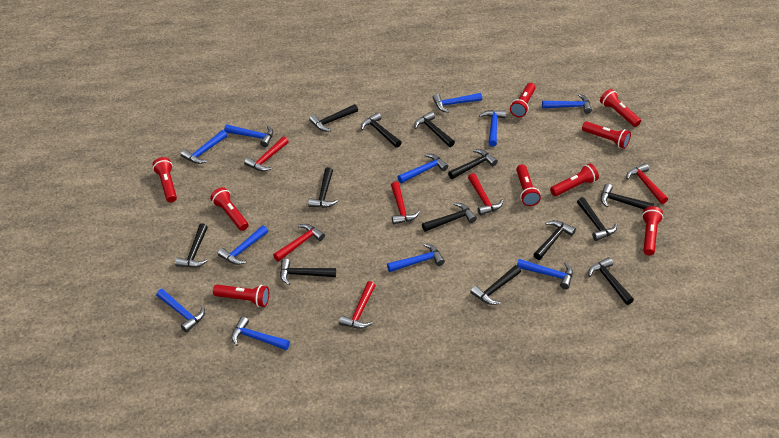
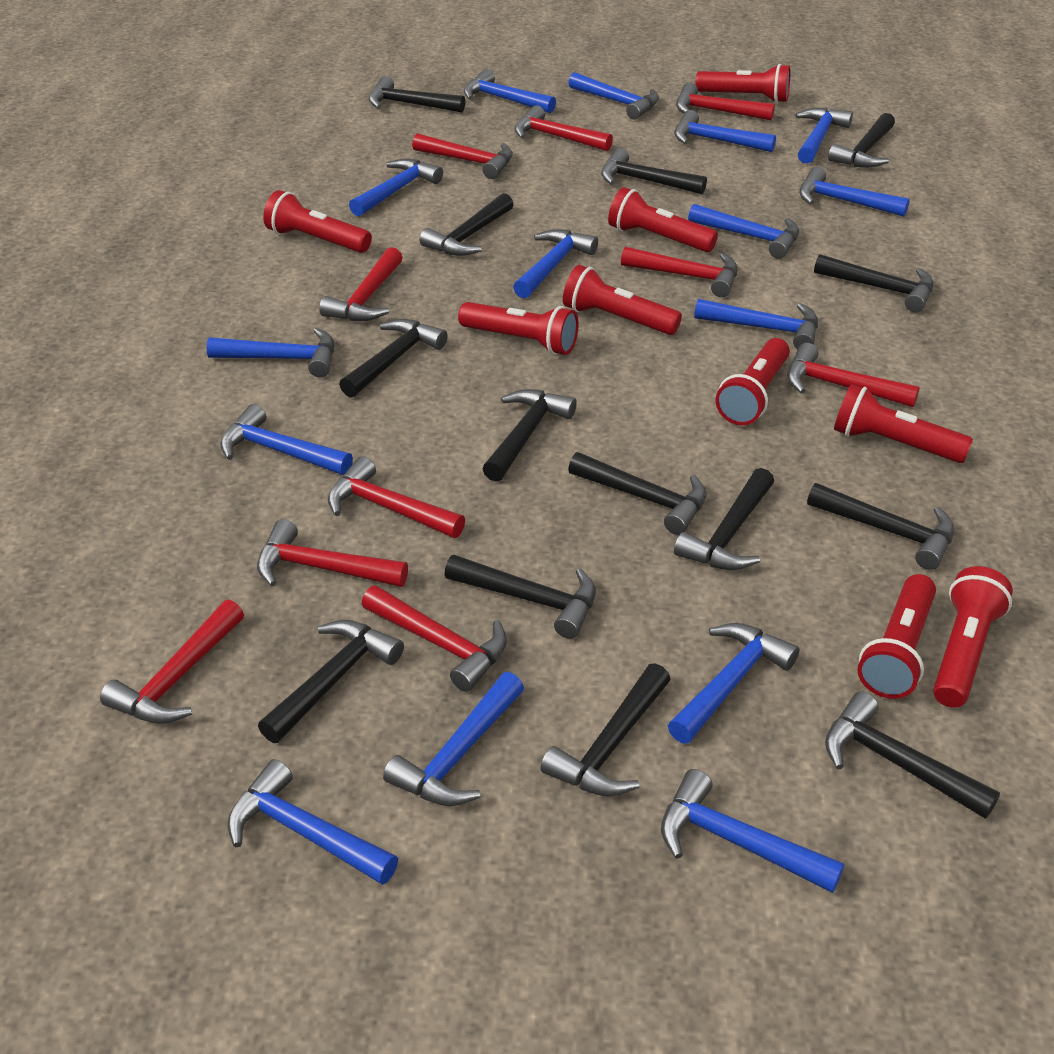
black hammer: [175,223,208,268] [280,259,336,285] [308,167,338,208] [309,104,358,131] [361,112,402,148] [414,112,455,147] [422,202,477,232] [448,149,498,179] [470,265,521,305] [533,220,576,260] [577,197,617,241] [588,257,634,305] [601,184,654,209] = 13 -> [258,620,404,743] [339,319,448,398] [369,76,465,113] [420,193,514,256] [444,555,596,639] [483,389,577,482] [540,663,671,797] [568,452,706,535] [601,148,707,194] [674,468,774,570] [807,483,954,570] [814,254,934,313] [825,691,1000,819] [828,113,895,168] = 14
blue hammer: [156,289,205,332] [181,130,227,164] [218,225,268,265] [224,124,273,147] [232,317,290,350] [387,243,445,272] [398,154,448,183] [432,93,482,113] [479,110,506,147] [517,259,573,289] [542,94,592,114] = 11 -> [206,328,334,378] [220,404,353,475] [228,759,398,885] [349,159,443,217] [383,672,524,806] [464,69,556,113] [513,229,598,298] [569,72,659,120] [661,769,845,893] [668,623,799,744] [674,110,776,152] [688,204,799,259] [694,299,818,349] [795,108,853,164] [799,167,910,217] = 15
red hammer: [244,137,289,171] [273,224,325,261] [339,281,376,329] [391,181,420,224] [468,173,503,216] [626,163,668,204] = 6 -> [100,599,244,724] [257,519,408,587] [319,247,403,321] [328,456,465,538] [362,585,507,692] [412,133,513,179] [514,105,613,151] [621,247,738,297] [676,83,775,121] [787,343,920,407] = 10

